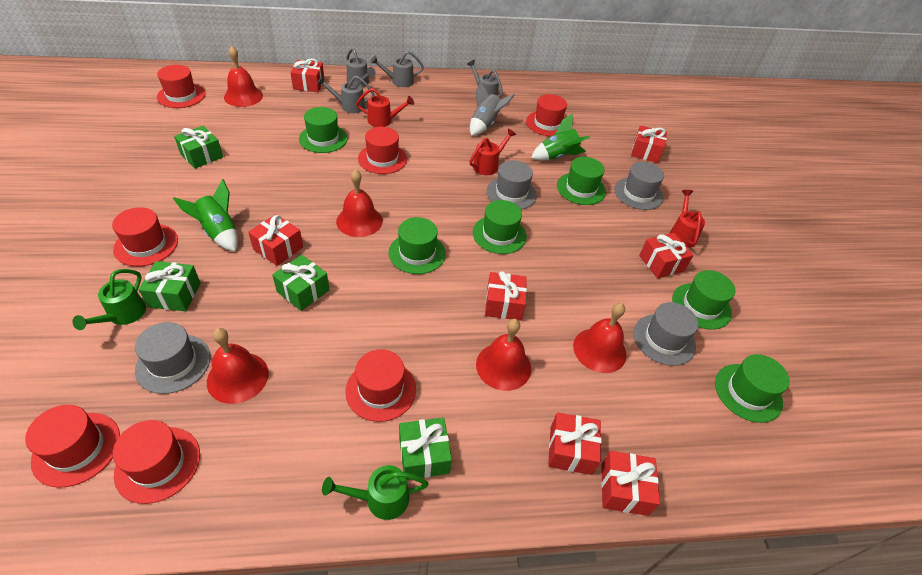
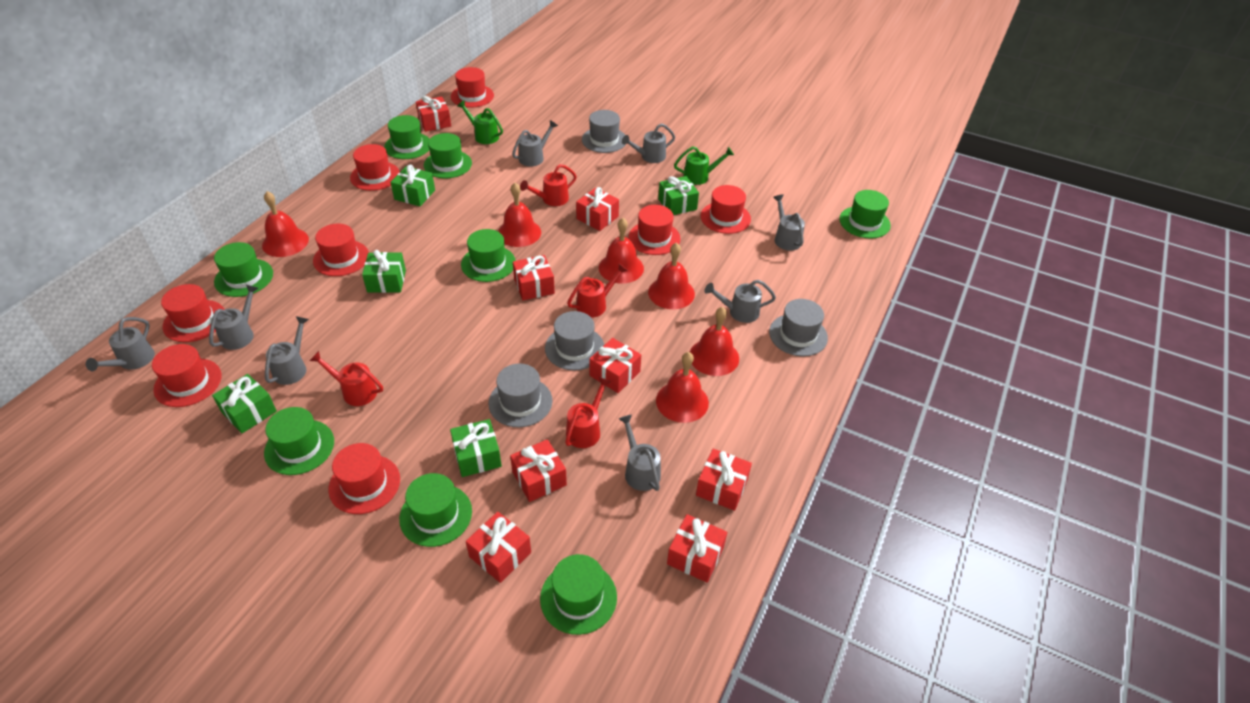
green gift: [139,261,201,311] [174,126,223,169] [272,255,330,311] [399,417,452,480] = 4 -> [212,374,277,433] [362,250,406,293] [390,165,435,206] [450,419,502,477] [658,176,699,215] = 5
green hat: [299,107,348,153] [389,217,446,274] [473,200,527,254] [557,157,606,205] [672,270,735,330] [715,354,790,423] = 6 -> [214,242,273,297] [264,407,334,475] [384,115,429,159] [399,473,472,547] [424,133,472,178] [461,229,516,282] [540,554,617,635] [839,190,891,238] = 8
green rocket: [173,179,238,251] [531,113,590,161] = 2 -> none = 0
grey rocket: [470,82,515,136] = 1 -> none = 0
grey watering can: [317,76,375,113] [346,48,376,87] [370,51,424,87] [467,60,503,99] = 4 -> [86,317,155,371] [209,285,258,350] [265,316,309,385] [512,120,558,167] [618,414,661,491] [622,123,675,163] [704,280,776,323] [773,194,805,251] = 8
red bell: [207,328,269,404] [224,46,263,107] [336,169,383,237] [476,319,531,391] [573,303,627,373] = 5 -> [262,191,309,257] [498,183,541,247] [599,218,644,284] [648,243,695,309] [656,352,709,423] [690,307,739,376] = 6
red gift: [248,214,303,266] [290,58,324,92] [485,271,527,321] [548,412,601,475] [601,451,660,516] [631,125,667,163] [639,233,693,278] = 7 -> [416,96,451,132] [466,512,531,583] [510,439,567,502] [513,255,555,300] [576,187,619,231] [589,338,641,393] [667,514,727,583] [696,449,752,511] = 8
red hat: [25,405,120,488] [112,207,178,267] [113,420,200,504] [157,65,206,108] [345,349,416,422] [358,127,407,174] [526,94,567,136] = 7 -> [152,344,222,407] [161,284,225,342] [313,224,369,276] [329,443,400,514] [350,144,400,191] [451,67,494,108] [628,205,681,255] [701,185,751,234] = 8
red watering can: [356,88,414,127] [469,128,516,175] [669,190,705,248] = 3 -> [310,351,383,406] [520,164,577,206] [565,377,611,448] [567,263,628,318] = 4

